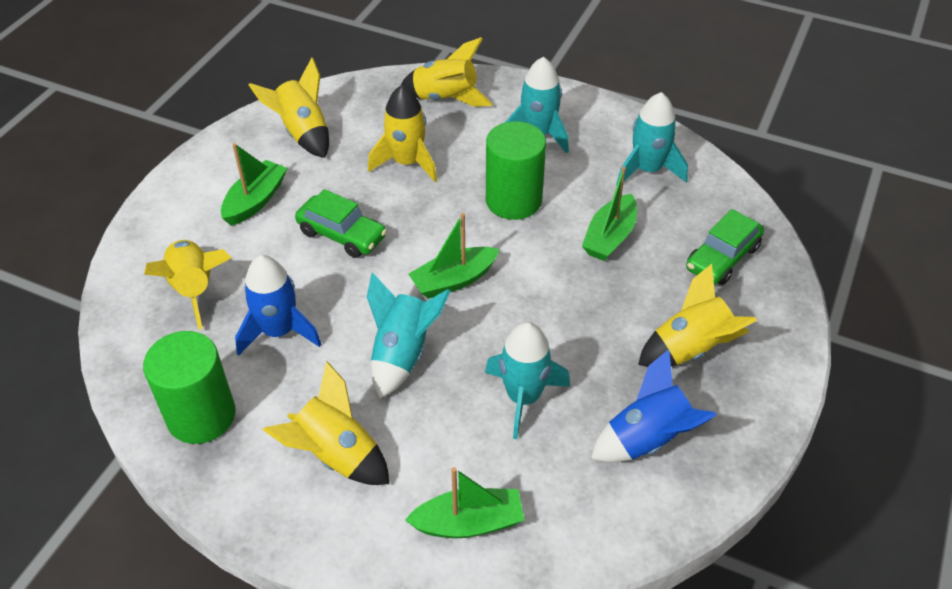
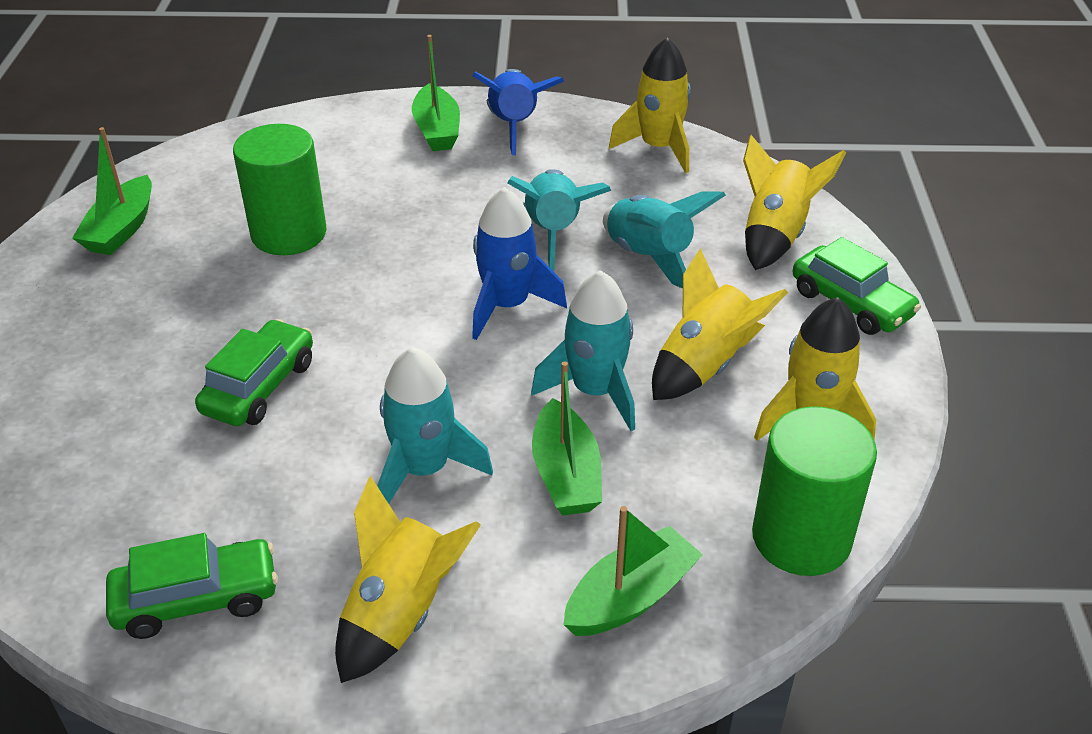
green car: [295,189,387,258] [686,209,764,285] = 2 -> [106,533,278,639] [195,319,313,426] [793,237,921,335] = 3
yellow rocket: [144,240,231,330] [249,57,329,158] [263,361,389,485] [368,85,437,182] [401,37,493,107] [638,264,757,367] = 6 -> [335,476,481,683] [609,38,691,173] [652,248,788,400] [743,135,846,270] [754,297,876,441] = 5

